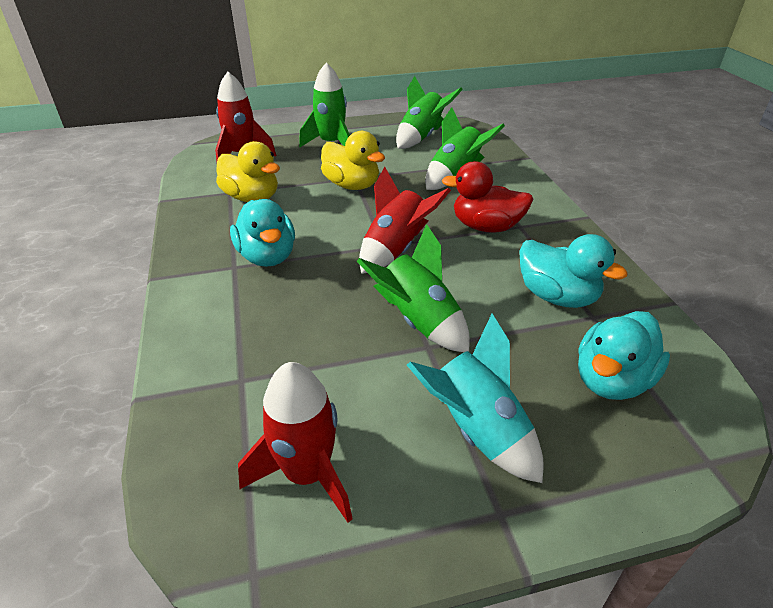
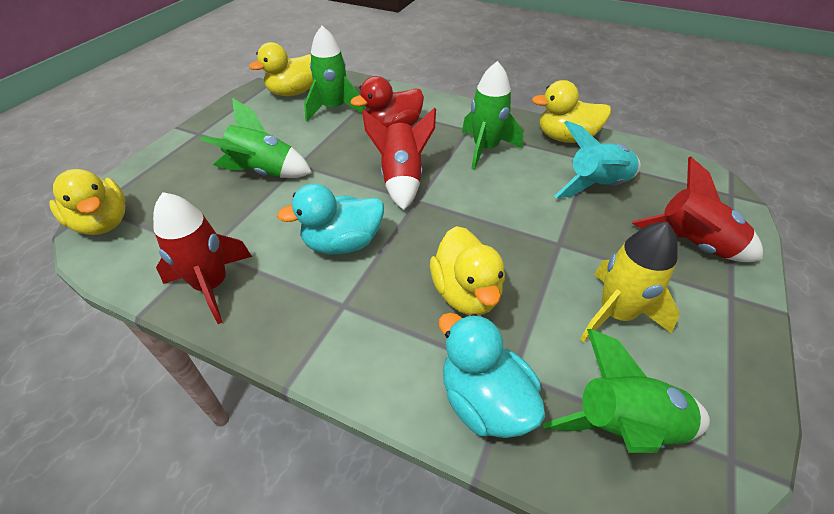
turquoise duck: [230,199,295,267] [519,234,628,308] [578,311,670,400] = 3 -> [277,184,384,255] [439,313,546,438] = 2
yellow duck: [216,141,280,202] [321,131,385,190] = 2 -> [49,169,125,235] [249,42,313,96] [430,226,505,315] [532,80,611,143] = 4
yellow rocket: none = 0 -> [580,221,680,343] = 1

